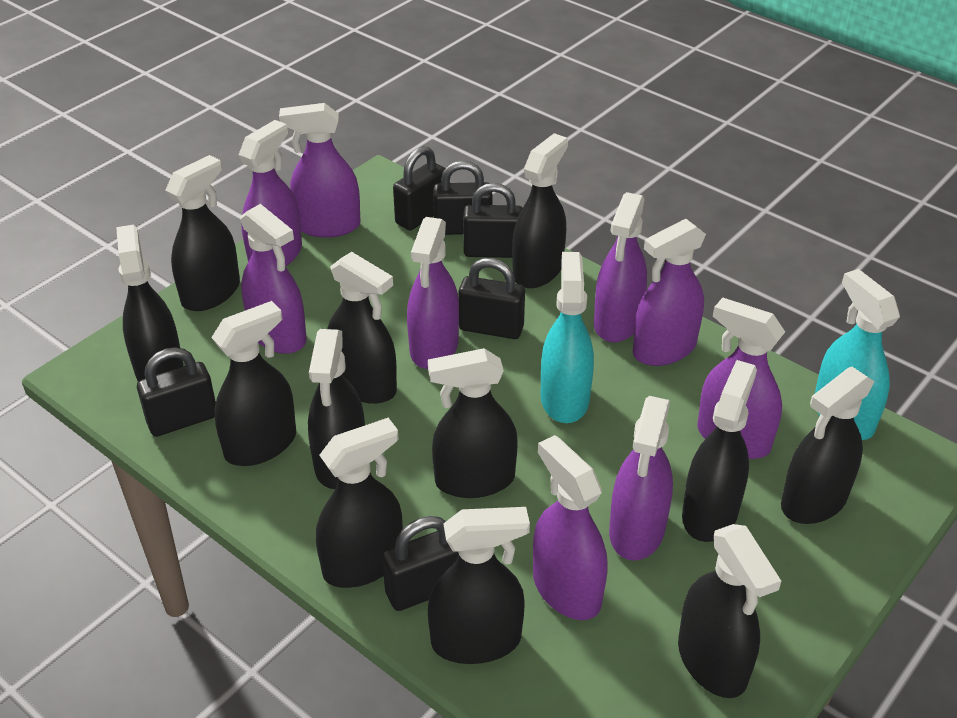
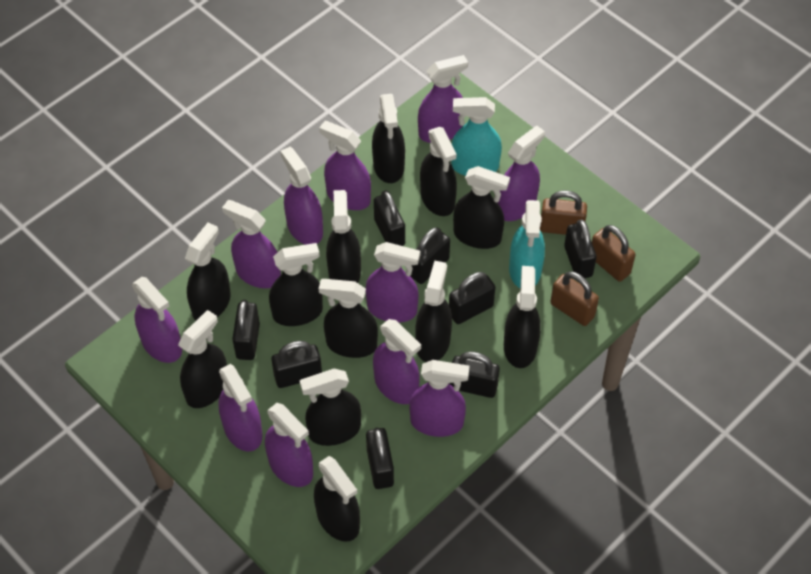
black padlock: [137,347,216,437] [382,516,459,611] [393,146,445,230] [433,160,493,235] [458,258,525,339] [463,183,522,258] = 6 -> [232,300,260,360] [271,341,322,388] [366,428,394,489] [374,190,405,246] [410,227,450,284] [449,272,495,324] [450,352,500,398] [564,219,597,278] = 8
brown padlock: none = 0 -> [540,190,587,235] [550,271,599,326] [592,225,636,282] = 3
purple spray bottle: [239,120,302,267] [240,204,307,354] [279,103,361,238] [407,217,459,369] [533,435,608,620] [594,192,647,342] [609,396,673,561] [633,219,706,366] [698,298,785,459] = 9 -> [132,277,182,363] [218,364,263,451] [222,200,281,288] [265,403,313,487] [280,147,323,245] [319,121,371,210] [366,242,420,322] [373,319,421,404] [409,360,469,437] [418,55,468,143] [497,125,545,221] = 11

